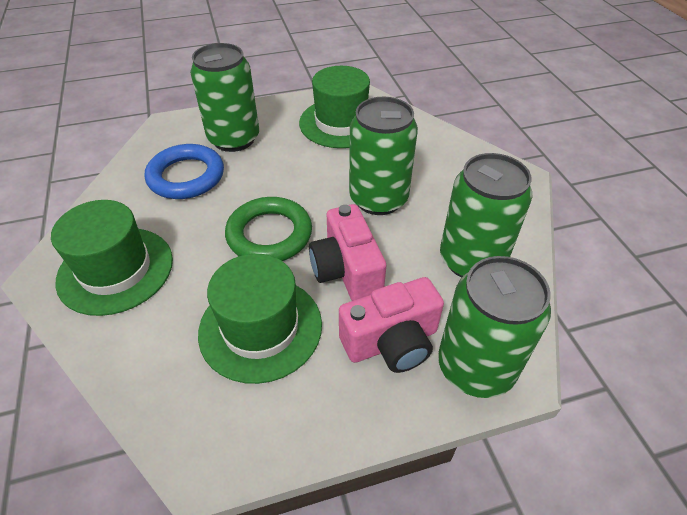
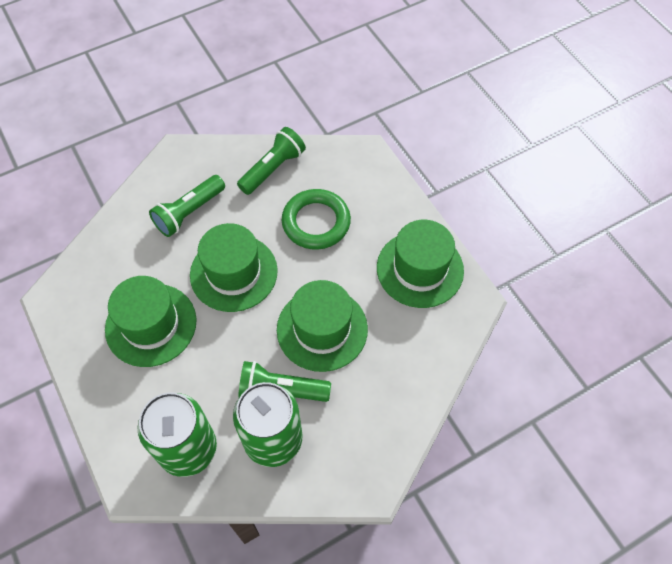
blue ring: [145,144,224,199] = 1 -> none = 0
green can: [190,43,259,152] [349,97,418,215] [438,256,551,398] [440,153,533,278] = 4 -> [137,392,217,477] [233,382,303,467] = 2
green flashlight: none = 0 -> [149,175,225,237] [237,127,306,195] [238,361,331,402] = 3
green hat: [51,200,173,316] [198,254,322,384] [299,66,370,148] = 3 -> [105,276,197,367] [190,223,278,312] [277,280,368,372] [377,220,464,308] = 4
pink camera: [309,204,386,301] [339,277,444,373] = 2 -> none = 0

